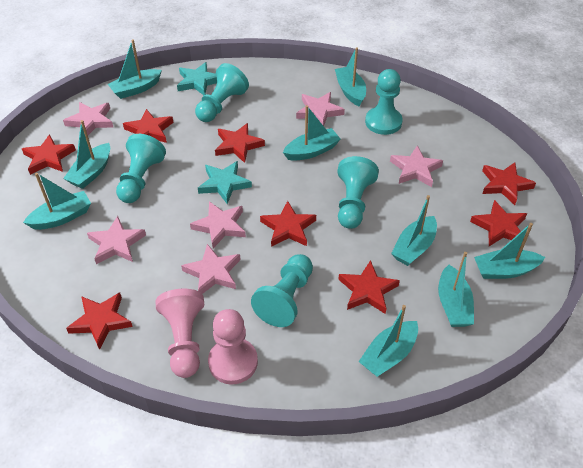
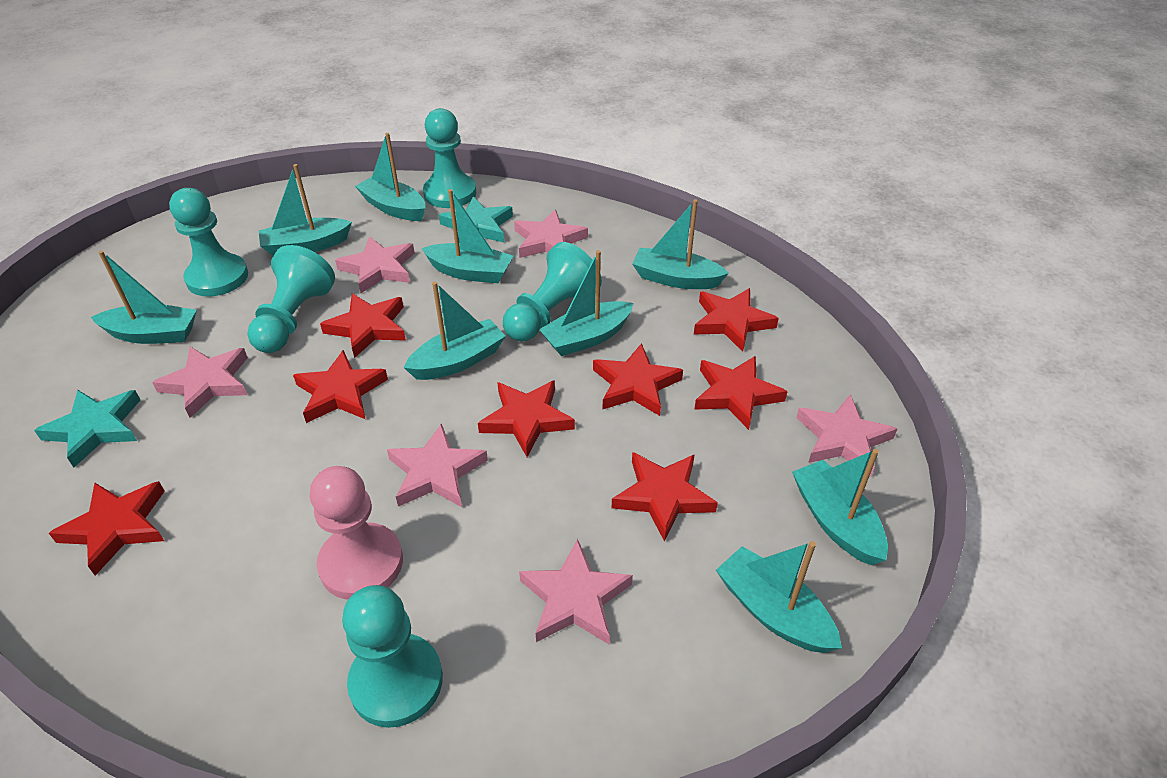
pink pawn: [155,289,204,378] [208,309,258,384] = 2 -> [310,466,403,600] = 1

